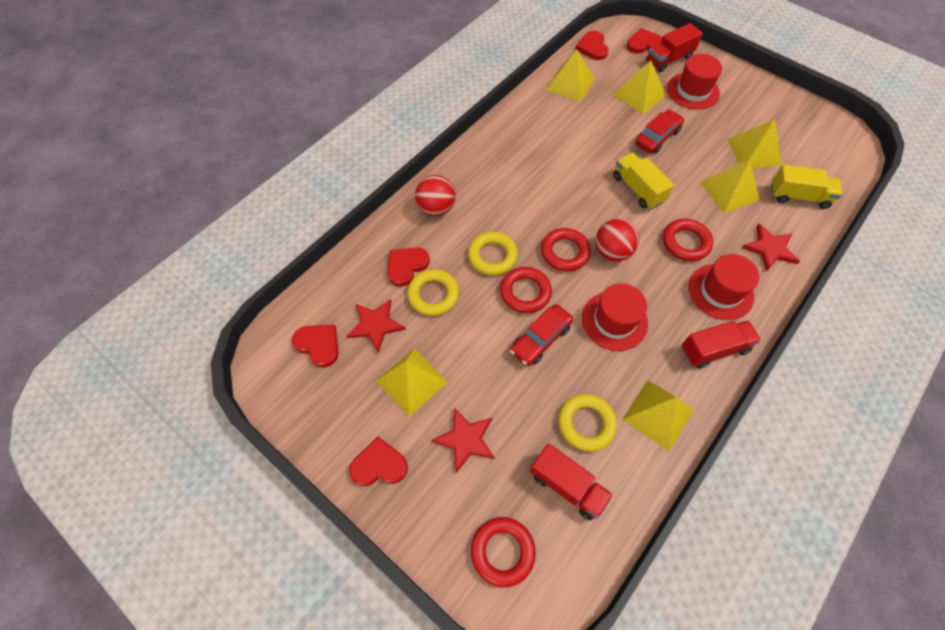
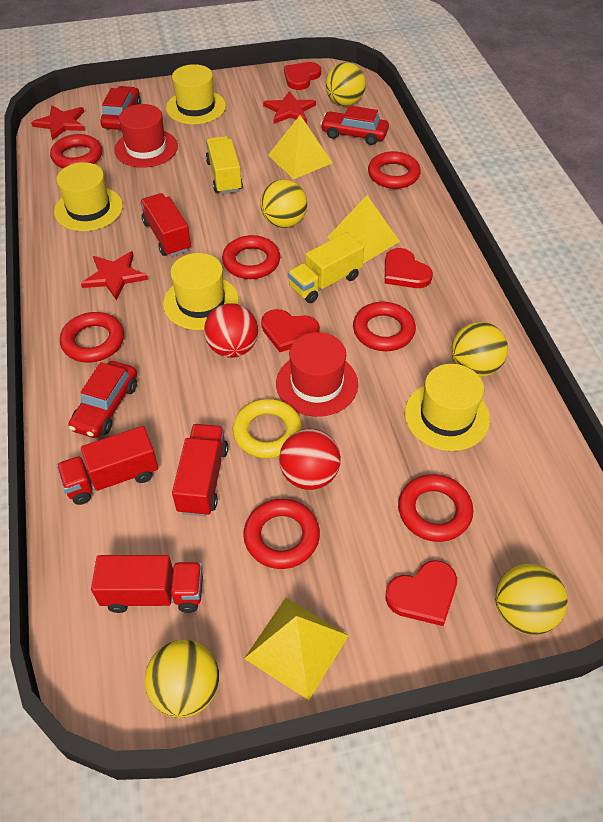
red car: [510,304,573,366] [635,110,684,154] = 2 -> [69,361,137,438] [101,86,141,130] [320,105,389,145] = 3
red hat: [582,283,648,351] [667,54,722,110] [689,254,759,320] = 3 -> [114,104,178,168] [276,332,358,417] = 2
red heart: [292,325,339,367] [349,437,408,486] [388,247,430,287] [575,31,608,60] [627,28,663,54] = 5 -> [261,309,320,352] [284,62,321,90] [385,248,433,288] [385,560,457,626] = 4
red ring: [471,517,536,588] [500,267,552,313] [541,228,591,271] [663,219,713,261] = 4 -> [50,134,102,168] [60,312,124,363] [222,235,280,279] [243,499,320,569] [353,302,416,351] [368,151,421,189] [398,474,473,542] = 7
red truck: [530,443,613,521] [646,23,703,72] [682,320,761,369] = 3 -> [57,426,158,505] [91,555,203,613] [140,193,191,257] [172,424,228,516] = 4
yellow ball: none = 0 -> [145,640,219,718] [260,179,307,228] [326,62,366,106] [451,322,508,377] [495,564,567,635] = 5
yellow hat: none = 0 -> [54,162,123,231] [163,253,239,330] [166,64,226,124] [405,364,490,451] = 4
yellow pyramid: [376,349,448,416] [546,50,595,102] [613,61,666,114] [622,380,694,451] [700,159,760,213] [727,119,782,169] = 6 -> [244,598,349,700] [268,115,332,179] [327,195,400,264] = 3
yellow ring: [407,269,459,316] [468,232,518,276] [558,394,617,452] = 3 -> [232,399,302,458] = 1

